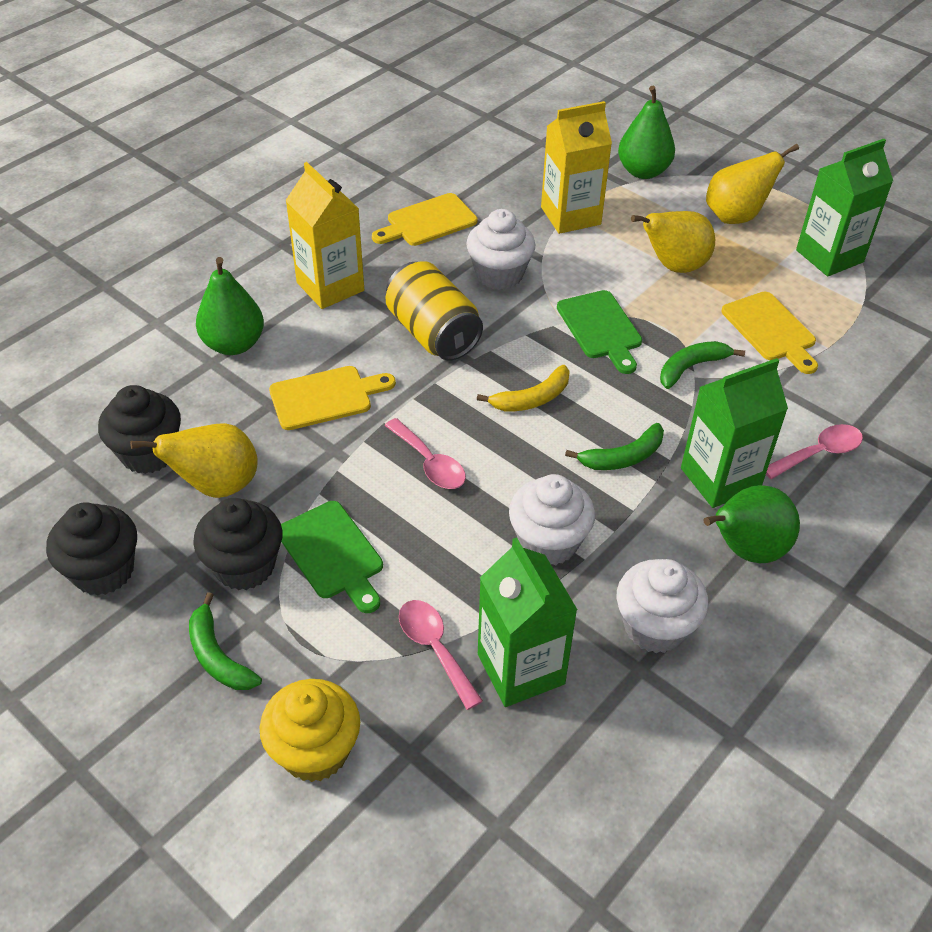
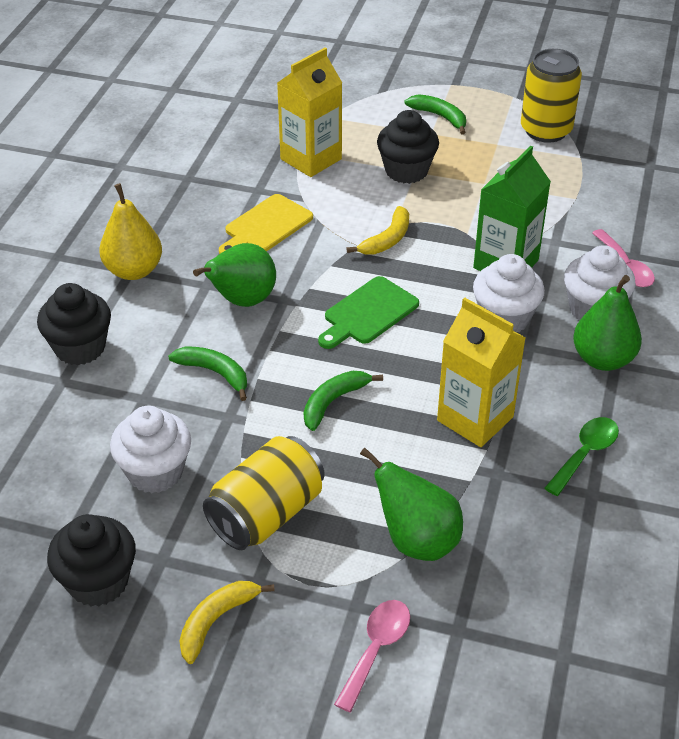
green carton: [478,537,577,707] [681,358,788,508] [796,139,893,276] = 3 -> [473,145,551,271] = 1
green cutting board: [281,501,383,613] [557,290,642,374] = 2 -> [318,276,419,349] = 1
green spoon: none = 0 -> [545,417,619,496] = 1
pink spoon: [385,418,466,489] [399,600,483,710] [766,424,863,479] = 3 -> [334,600,410,712] [592,229,655,287] = 2
yellow banana: [477,365,570,412] = 1 -> [179,581,275,664] [346,206,409,255] = 2
yellow can: [386,261,483,360] = 1 -> [203,436,325,550] [521,49,582,143] = 2
yellow cupcake: [260,679,360,782] = 1 -> none = 0
yellow cutting board: [269,366,396,430] [372,193,477,246] [722,292,818,374] = 3 -> [219,194,313,254] = 1
yellow pear: [130,423,258,498] [631,211,715,273] [706,144,799,224] = 3 -> [99,183,162,280] = 1

